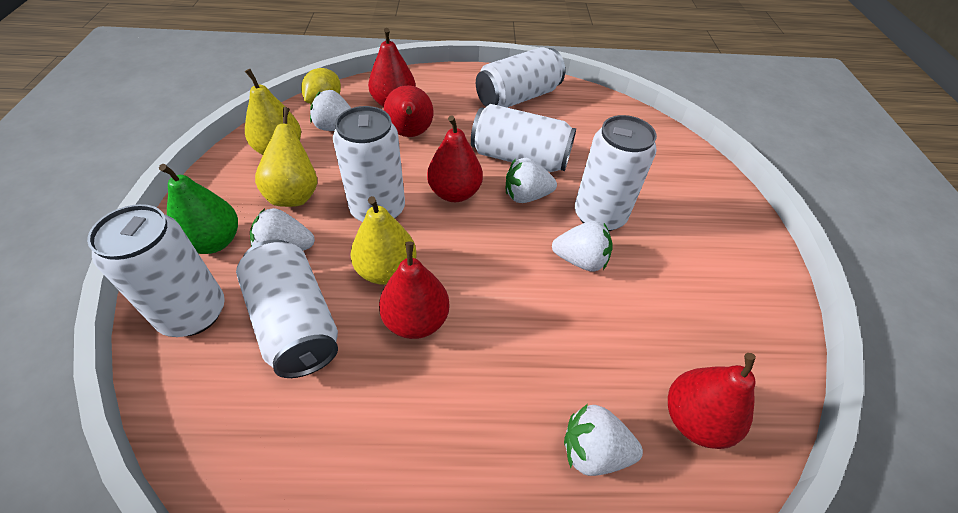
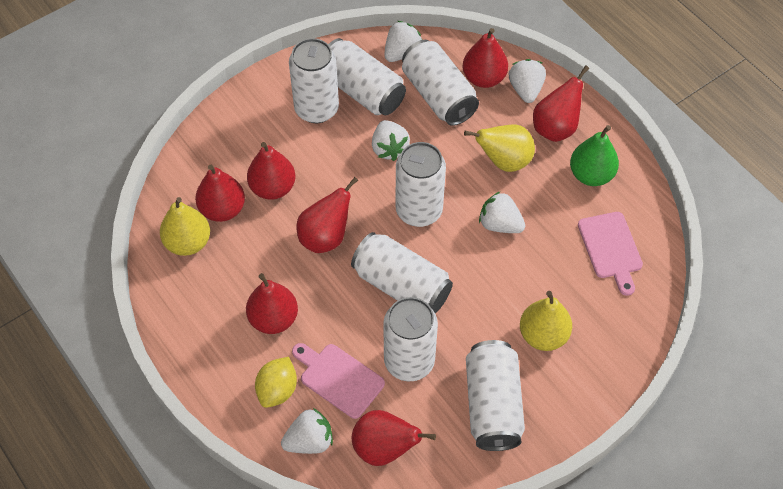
pink cutting board: none = 0 -> [292,343,385,419] [578,212,643,296] = 2
red pear: [368,28,416,107] [379,241,450,339] [384,85,433,137] [427,115,483,202] [668,353,756,449] = 5 -> [195,165,245,222] [246,273,298,334] [247,142,295,200] [297,177,358,253] [352,410,436,466] [463,28,508,88] [533,65,589,142] = 7
white can: [87,204,225,337] [236,240,338,378] [333,106,405,222] [471,104,576,172] [476,47,565,108] [575,115,657,231] = 6 -> [289,38,339,123] [328,38,406,116] [351,232,453,314] [383,297,438,381] [396,142,446,227] [402,40,479,126] [466,340,525,451] = 7

